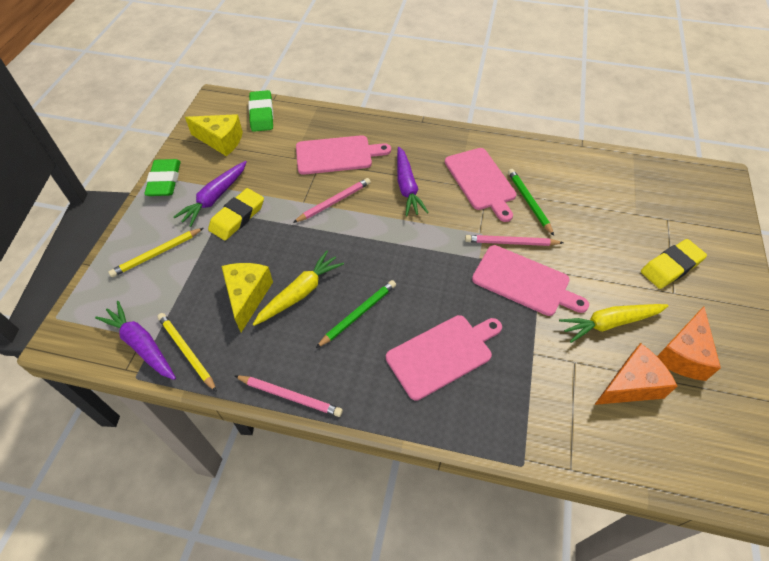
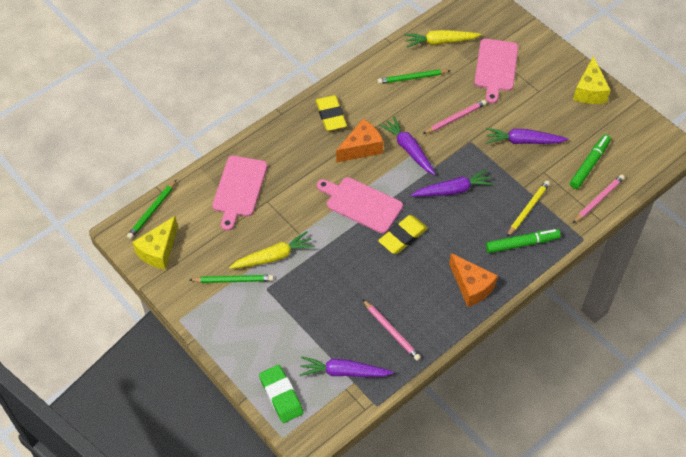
green eraser: [144,159,181,196] [249,90,274,132] = 2 -> [259,365,303,423] = 1
green marker: none = 0 -> [486,229,561,253] [570,135,611,189] = 2
green pencil: [316,280,396,348] [508,169,554,236] = 2 -> [127,180,176,239] [190,275,274,283] [378,69,451,84] = 3
pink cutting board: [296,135,391,175] [386,315,502,401] [445,148,517,222] [472,245,589,316] = 4 -> [212,156,268,231] [317,177,403,234] [474,39,518,103] = 3
purple carrot: [95,301,176,380] [173,161,247,227] [397,147,429,216] = 3 -> [300,356,394,377] [379,116,436,175] [411,170,494,197] [486,128,568,144] = 4
yellow pencil: [108,228,203,277] [157,313,217,392] = 2 -> [507,180,550,237] = 1

